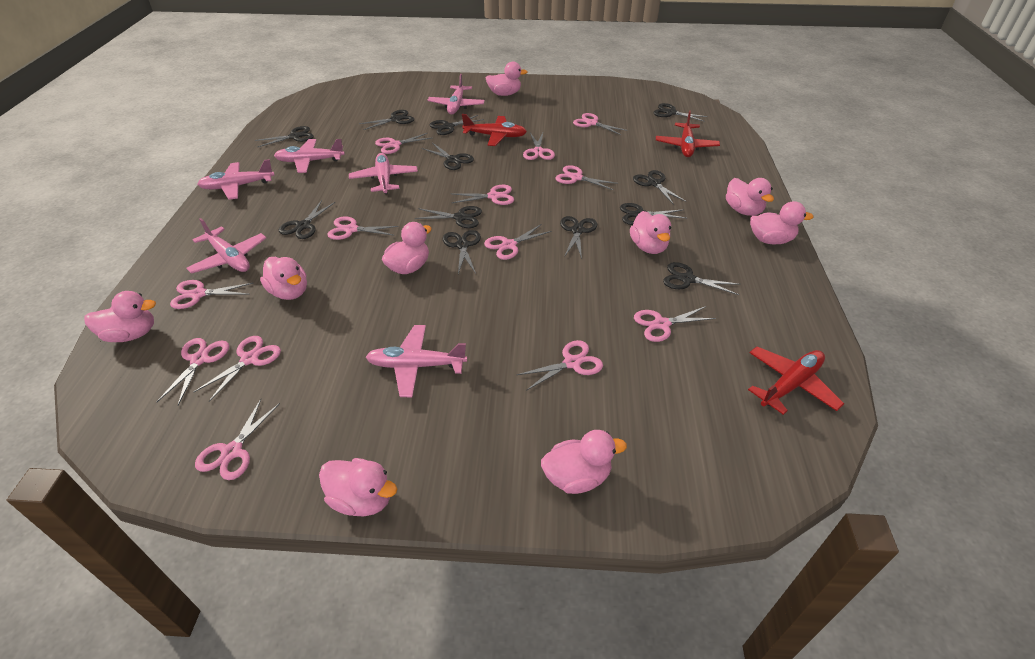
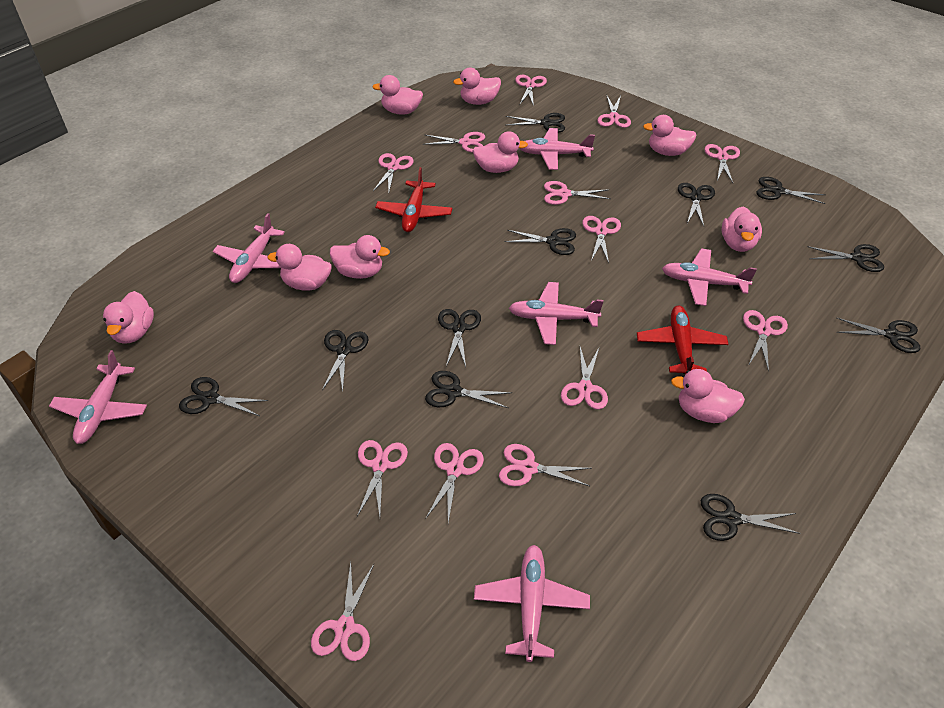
black scissors: [255,126,314,147] [279,200,335,239] [359,110,414,130] [414,206,482,228] [422,143,474,170] [429,115,484,135] [443,230,481,274] [560,216,597,259] [620,203,686,225] [633,170,686,205] [653,103,708,122] [663,262,741,295] = 12 -> [179,377,268,416] [322,330,369,392] [425,371,512,408] [438,309,481,367] [504,228,576,255] [506,113,565,133] [678,183,715,226] [701,494,801,541] [757,177,826,204] [807,244,884,272] [837,318,920,353] = 11
red plane: [462,114,527,146] [656,111,720,157] [748,346,844,415] = 3 -> [375,167,452,232] [637,306,728,375] = 2

